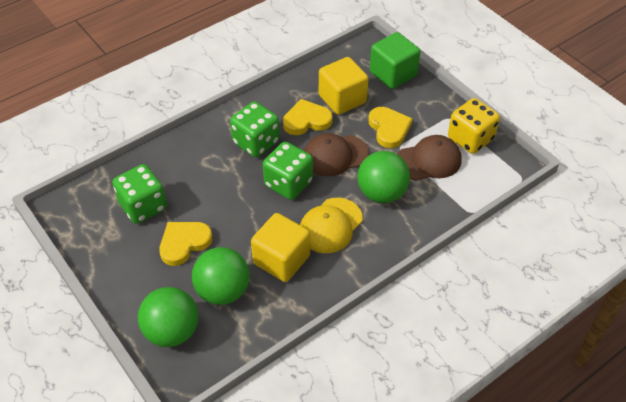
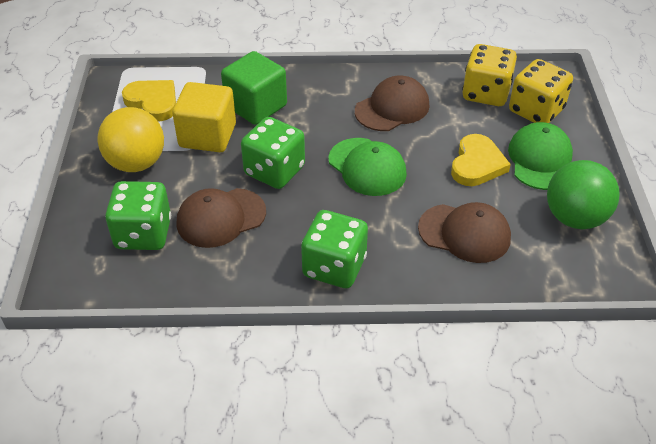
brown cap: [304,133,369,177] [397,135,461,181] = 2 -> [177,188,266,248] [355,76,429,131] [418,202,511,263] = 3
green ball: [138,287,198,347] [192,247,250,305] [358,151,410,203] = 3 -> [547,160,620,229] = 1
green cap: none = 0 -> [328,138,407,196] [508,122,573,190] = 2
yellow ball: none = 0 -> [97,107,164,172] = 1
yellow cap: [300,198,363,253] = 1 -> none = 0
yellow cube: [251,213,310,282] [319,57,369,115] = 2 -> [173,82,236,152] = 1
yellow dice: [448,98,500,154] = 1 -> [462,44,517,106] [509,59,573,123] = 2
yellow heart: [159,222,213,266] [283,99,333,135] [368,107,413,148] = 3 -> [122,80,176,121] [451,134,511,186] = 2

